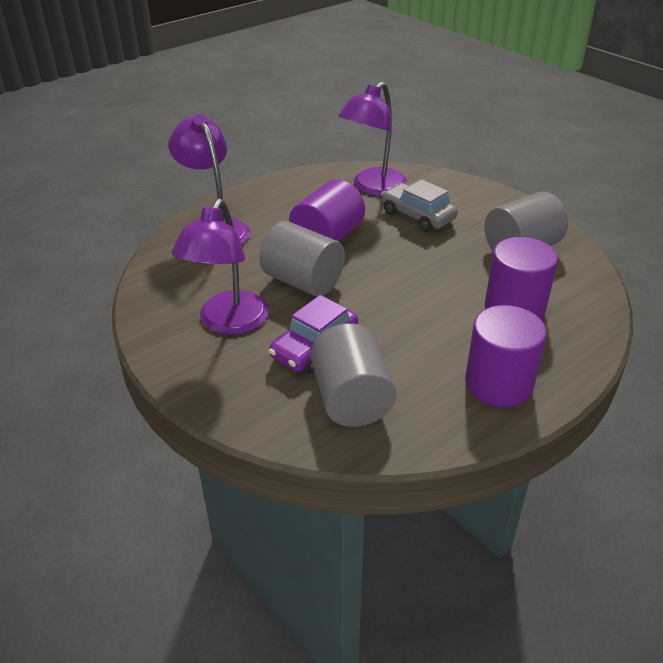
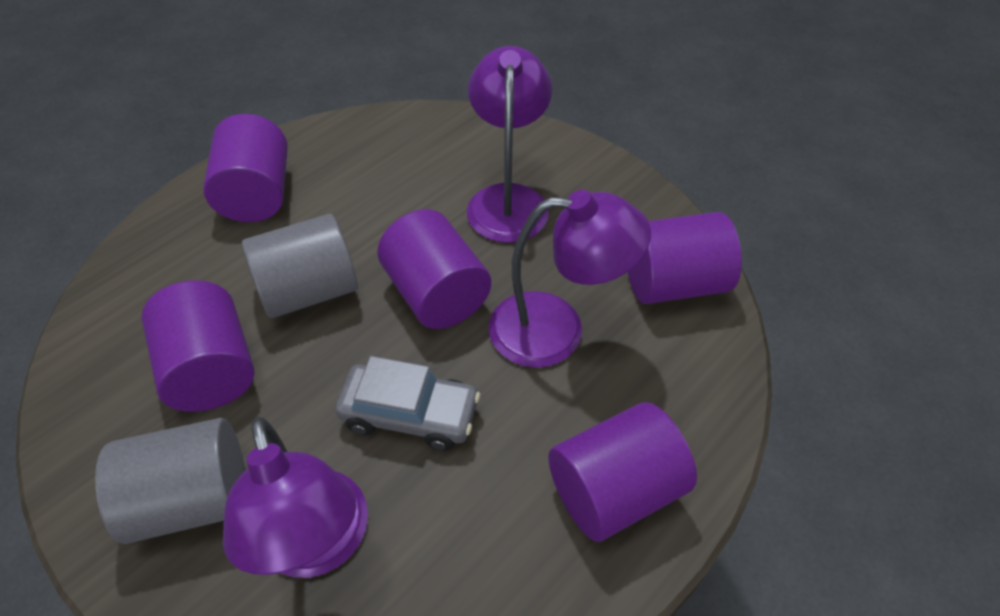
grey cylinder: [259,221,345,296] [310,323,396,427] [484,192,568,251] = 3 -> [95,418,245,544] [242,214,358,318] = 2
purple car: [269,295,358,374] = 1 -> none = 0
purple cylinder: [289,179,365,241] [465,305,547,407] [485,237,558,320] = 3 -> [141,280,255,412] [203,114,288,222] [377,209,491,329] [548,402,697,542] [628,212,742,304] = 5

